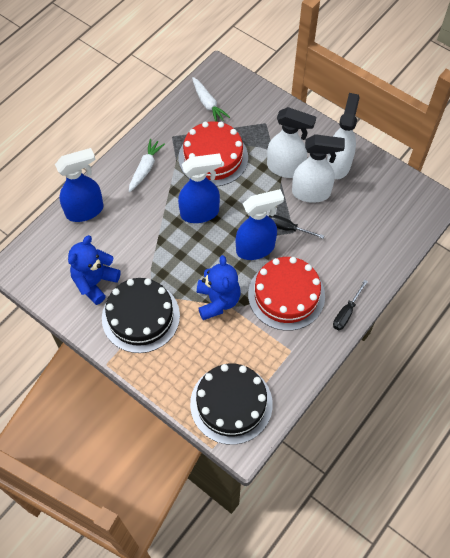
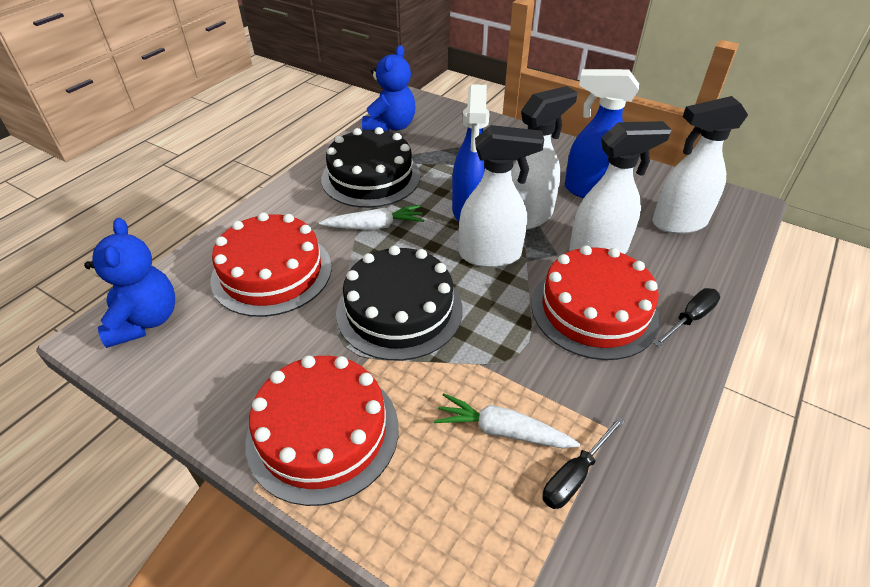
blue spray bottle: [55,148,104,222] [178,153,222,223] [236,189,284,260] = 3 -> [452,84,489,221] [565,69,639,198] = 2
red cake: [179,122,248,187] [248,257,325,331] = 2 -> [210,212,332,317] [246,355,399,506] [531,245,660,360] = 3
white spray bottle: [267,107,316,178] [292,134,345,203] [327,93,360,179] = 3 -> [459,125,544,268] [511,86,577,230] [569,121,672,254] [653,96,748,234] = 4

